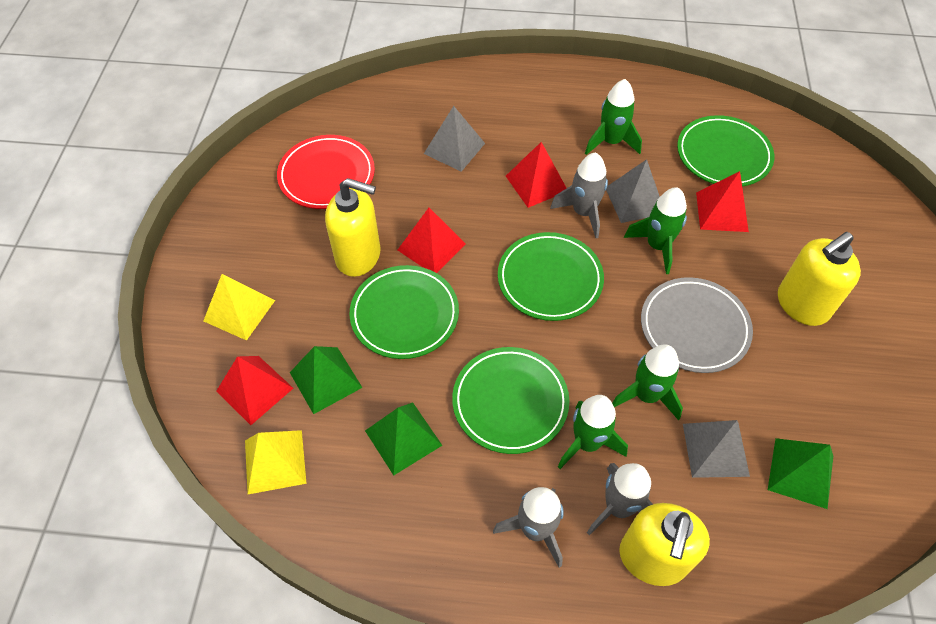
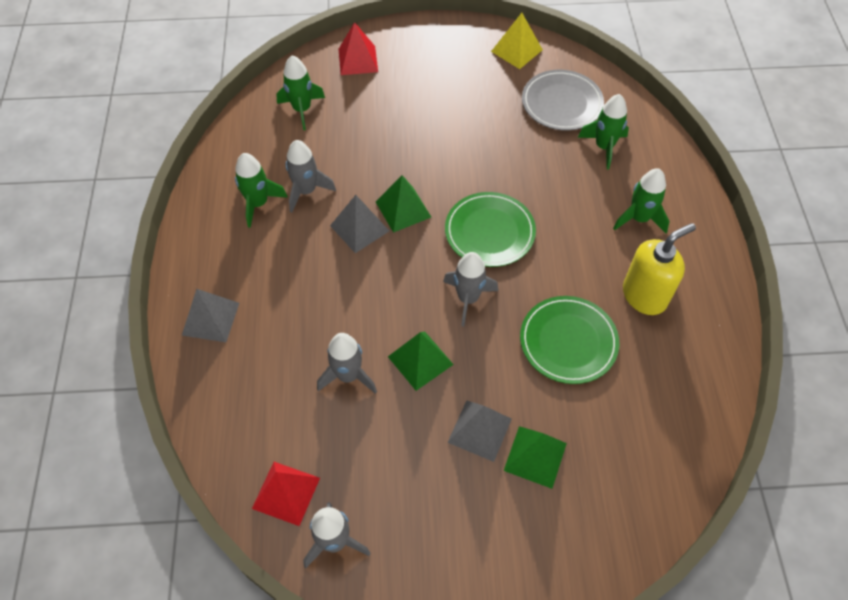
green plate: [350,265,459,359] [452,347,569,454] [498,232,604,321] [677,115,774,186] = 4 -> [445,192,536,267] [520,296,619,384] = 2
grey rocket: [493,487,564,568] [550,152,608,238] [587,463,653,535] = 3 -> [285,140,336,213] [303,502,371,568] [317,333,377,394] [443,252,498,327] = 4
red plate: [277,135,375,209] = 1 -> none = 0
red pyramid: [216,356,293,425] [398,208,465,273] [506,142,566,208] [696,171,749,232] = 4 -> [252,462,320,526] [338,22,378,75] = 2
yellow pyramid: [203,274,275,341] [245,430,307,494] = 2 -> [491,13,543,69] = 1
yellow soap dispenser: [325,178,380,277] [619,503,710,586] [778,232,861,326] = 3 -> [623,223,696,315] = 1

